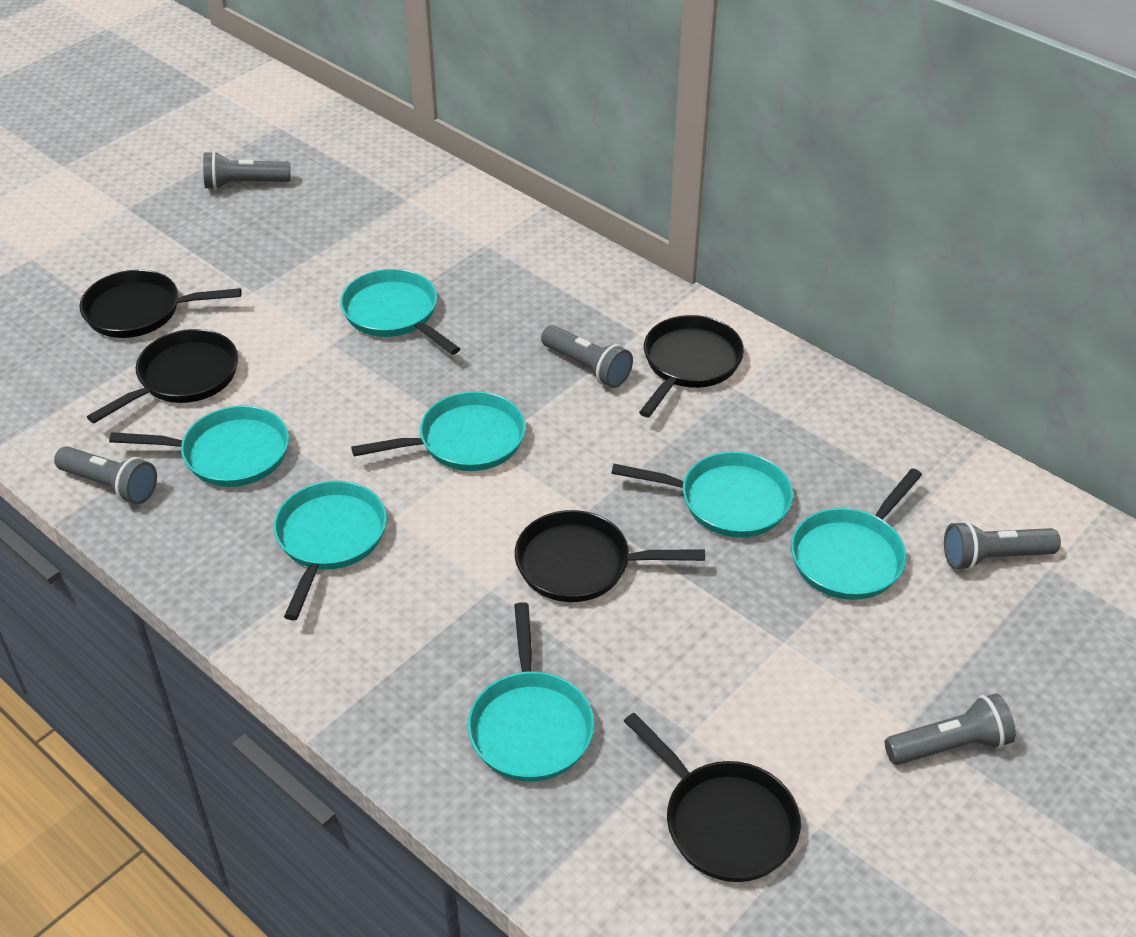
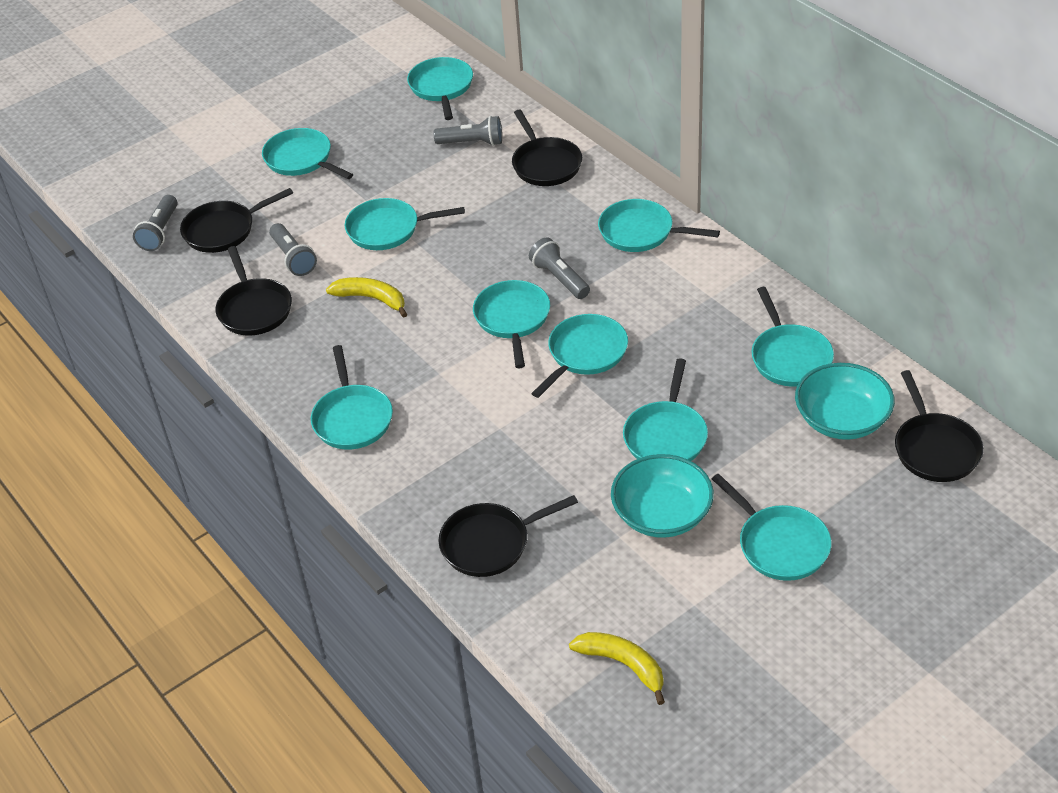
grey flashlight: [54,446,157,504] [203,151,291,190] [541,325,633,388] [885,693,1016,765] [944,521,1061,570] = 5 -> [133,195,178,251] [269,223,317,276] [434,116,502,146] [529,237,590,299] = 4
turquoise bowl: none = 0 -> [611,454,714,538] [795,363,895,440] = 2
turquoise pan: [109,405,289,487] [274,480,387,620] [340,269,460,355] [351,391,526,471] [468,602,594,781] [611,451,793,537] [791,468,922,600] = 7 -> [262,128,353,179] [311,345,393,450] [345,198,465,250] [407,57,473,120] [473,280,550,368] [531,314,628,398] [598,199,720,252] [623,358,708,461] [712,474,831,581] [752,287,834,387] = 10
yellow banana: none = 0 -> [326,277,407,318] [569,632,665,705] = 2

